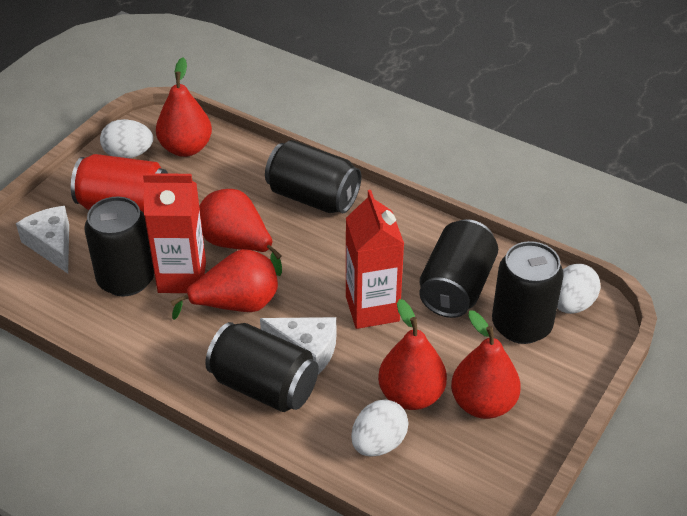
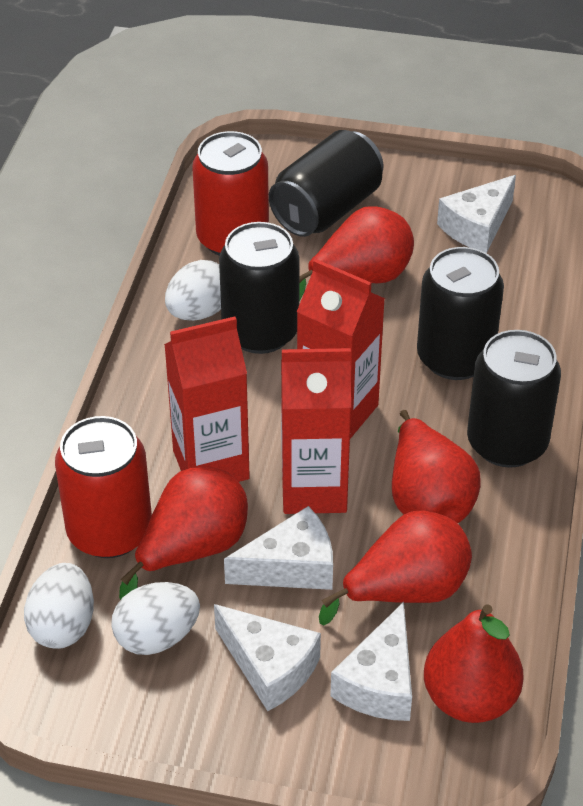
black can: [84,197,154,296] [205,322,319,412] [265,140,361,213] [419,219,498,318] [492,241,564,344] = 5 -> [219,222,300,354] [269,130,383,237] [417,247,504,380] [467,330,561,468] = 4
red can: [71,154,168,213] = 1 -> [55,416,152,558] [192,131,269,256] = 2
red carton: [143,173,206,293] [346,190,404,329] = 2 -> [164,316,250,482] [281,348,351,514] [297,259,385,439] = 3
white cheese: [16,206,69,273] [260,317,336,375] = 2 -> [214,604,321,711] [224,506,333,590] [330,602,412,721] [437,175,516,253] = 4

